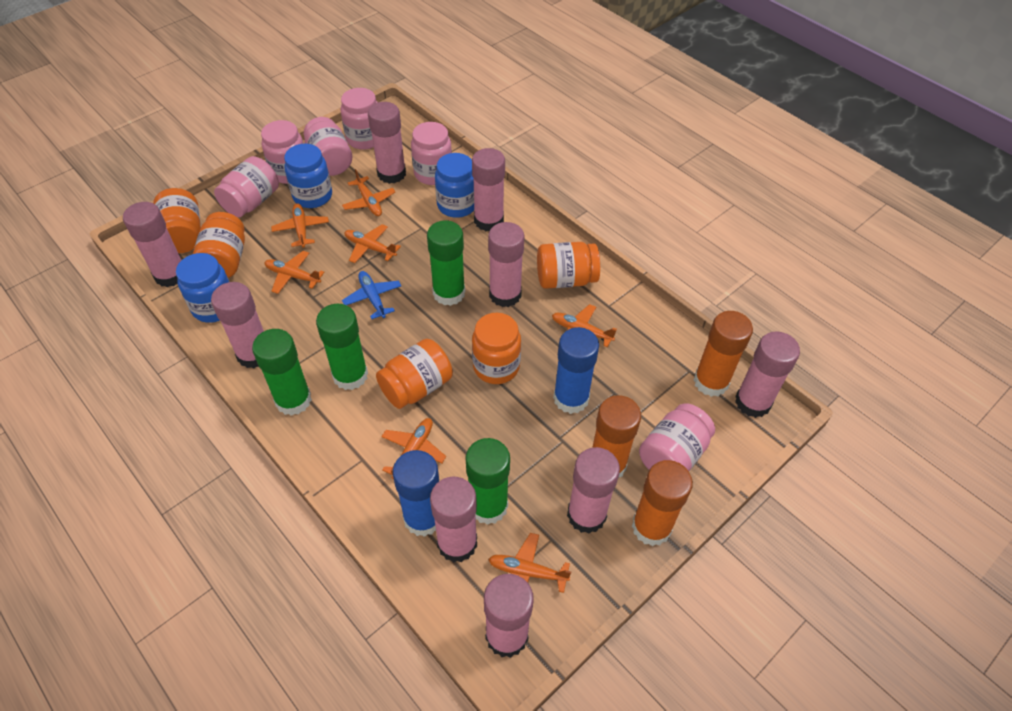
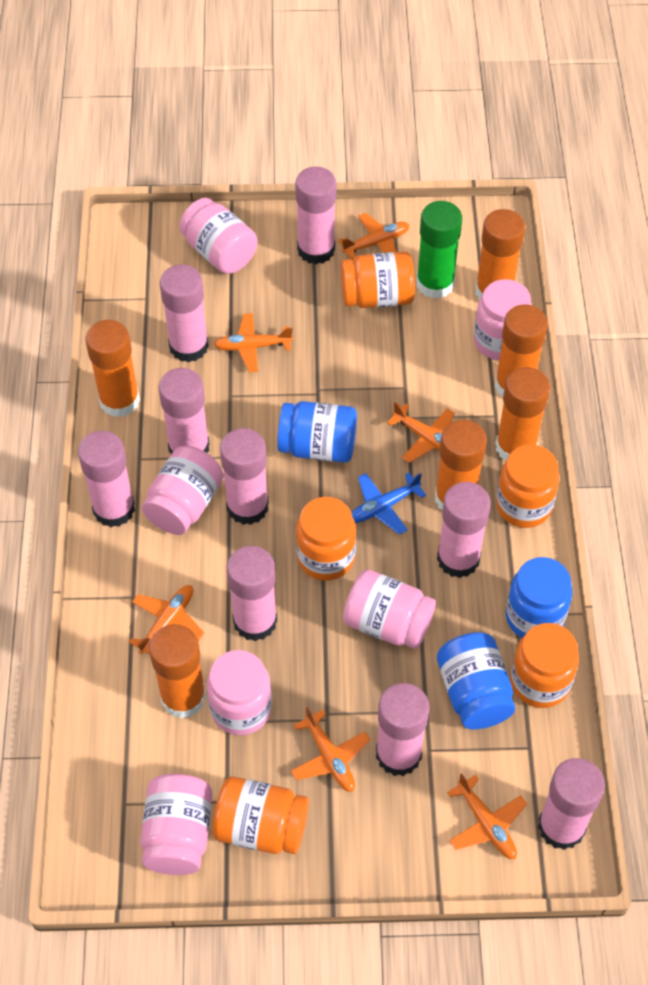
blue glue stick: [393,450,439,537] [553,327,599,414] = 2 -> none = 0
green glue stick: [252,329,312,416] [316,304,368,390] [427,221,465,306] [465,438,510,525] = 4 -> [416,201,462,299] = 1
orange glue stick: [592,395,641,478] [632,460,693,546] [694,311,753,397] = 3 -> [85,320,140,417] [149,624,206,719] [435,420,487,510] [476,209,525,300] [495,304,548,398] [495,367,550,462] = 6
orange plane: [264,251,324,294] [271,203,329,248] [342,169,395,216] [345,224,401,263] [381,418,446,479] [488,533,571,593] [552,304,617,347] = 7 -> [129,585,204,655] [213,313,293,372] [291,707,371,792] [338,213,409,260] [387,402,455,463] [447,773,527,859] = 6

